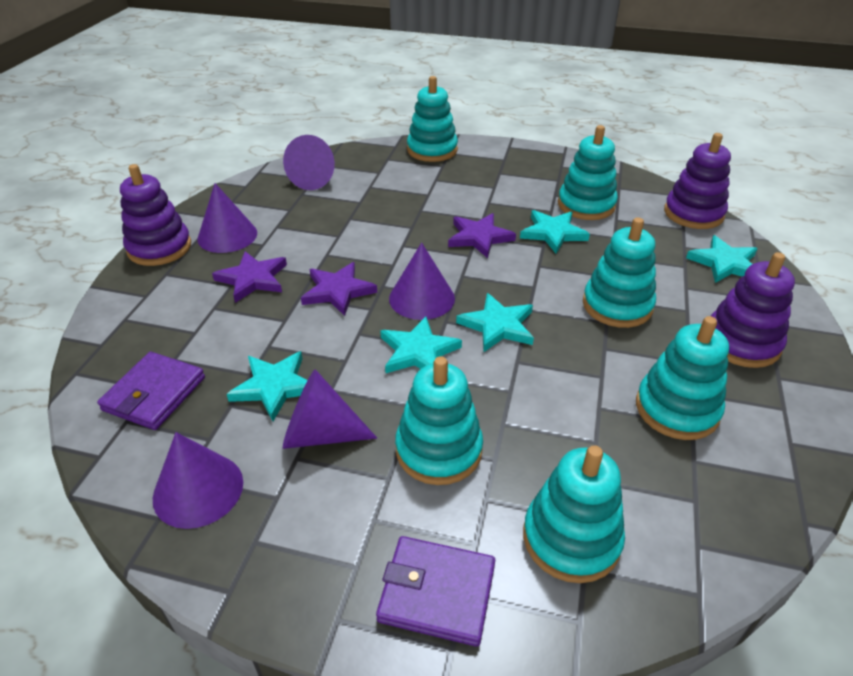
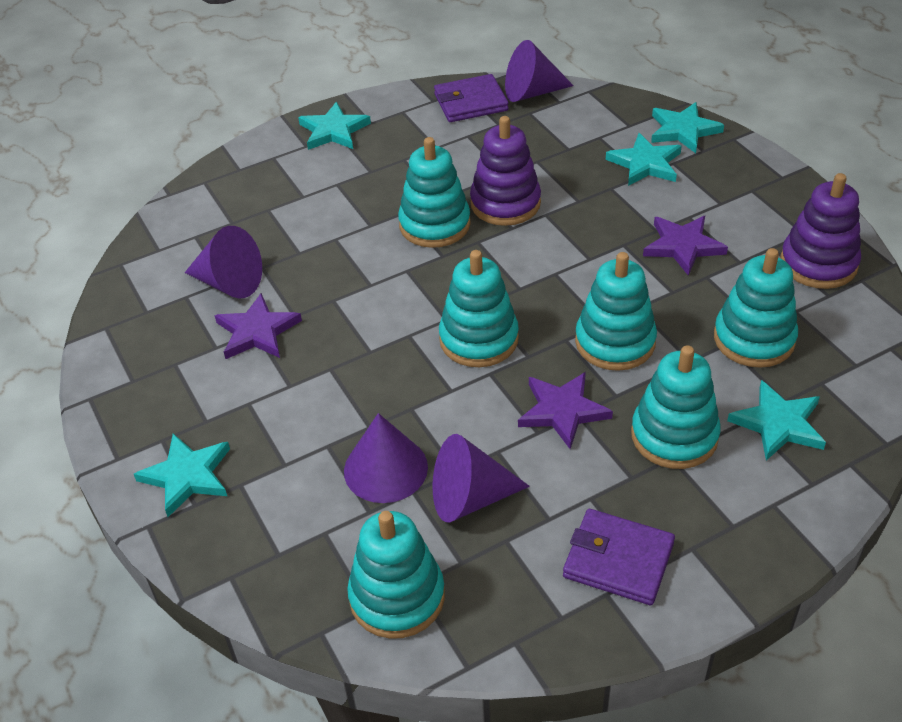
purple cone: [153,432,243,529] [197,183,257,253] [283,135,335,190] [283,369,377,449] [389,243,455,320] = 5 -> [185,226,262,298] [344,413,428,503] [433,434,530,523] [505,40,574,102] = 4
purple stacking toy: [120,164,191,266] [664,133,731,229] [711,252,795,368] = 3 -> [470,116,541,226] [780,173,861,289] = 2

